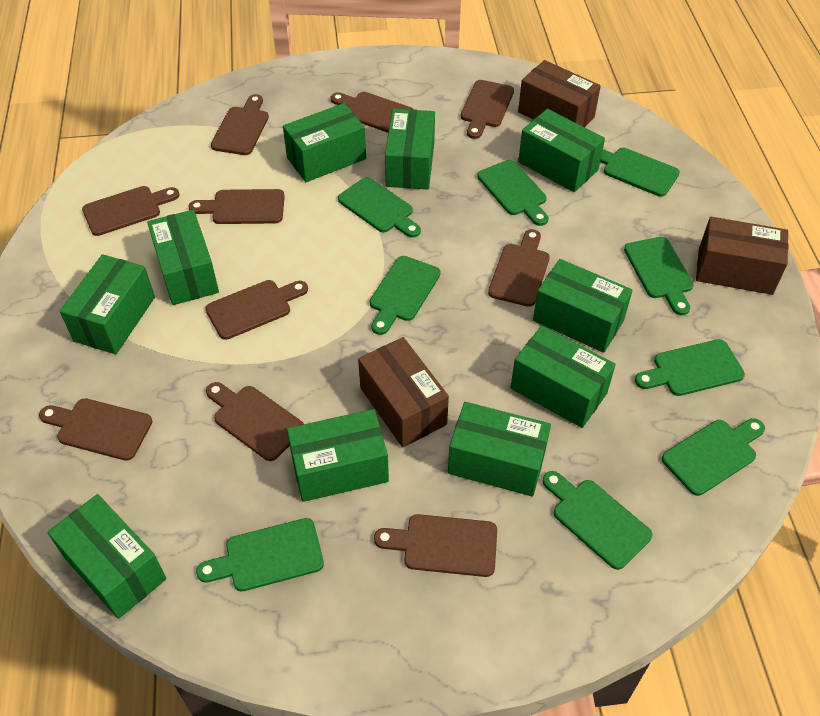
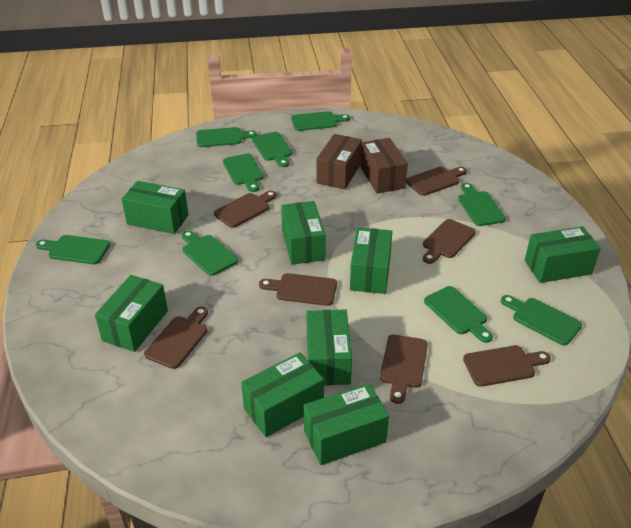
brown box: [358,337,449,447] [518,60,601,127] [696,217,788,295] = 3 -> [317,134,362,190] [360,138,408,194] = 2
brown cutting board: [39,398,152,461] [82,186,180,236] [189,189,285,224] [205,280,308,340] [206,382,304,461] [211,94,269,155] [330,92,413,133] [374,514,497,577] [460,80,514,139] [488,229,550,307] = 10 -> [144,306,208,369] [214,191,277,228] [259,273,337,306] [380,334,428,404] [406,167,467,196] [423,219,476,264] [463,345,551,387] = 7
green box: [48,494,166,619] [60,254,155,354] [147,210,219,305] [283,103,366,182] [287,409,389,502] [385,109,435,190] [448,402,551,497] [511,326,616,428] [518,109,605,192] [533,259,633,353] = 10 -> [95,275,168,352] [122,181,188,234] [241,352,324,437] [281,201,326,265] [304,383,389,465] [306,309,352,386] [350,227,392,294] [525,226,601,283] = 8

